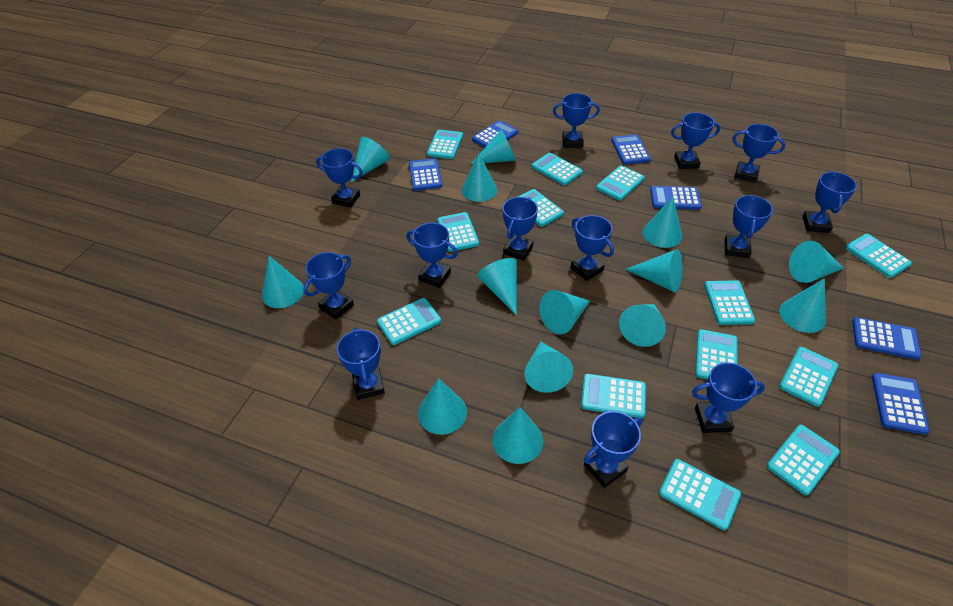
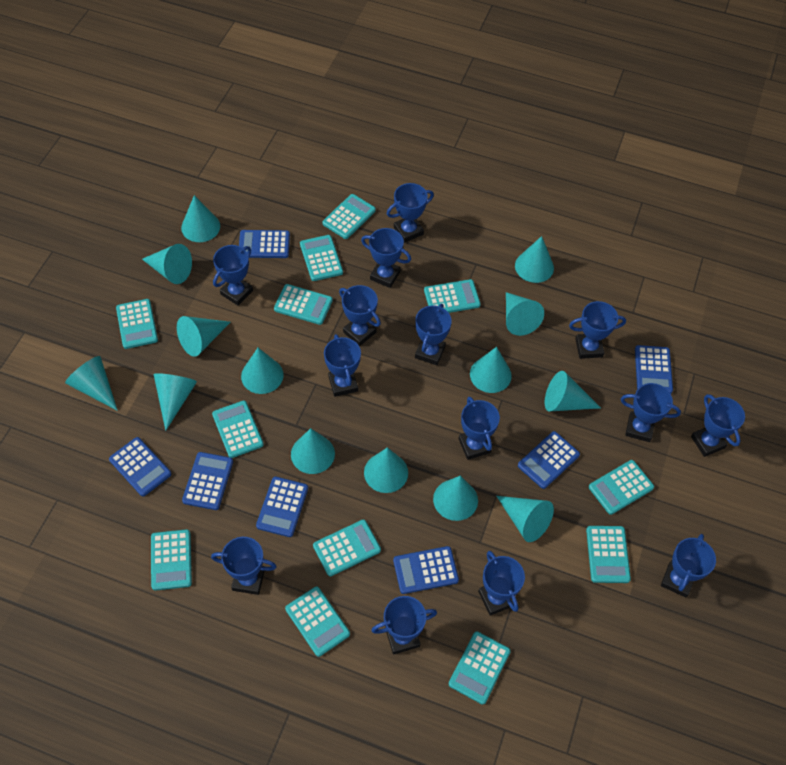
blue calculator: [409,158,442,191] [472,120,518,147] [611,134,651,165] [650,186,702,210] [852,317,921,360] [872,373,929,435] = 6 -> [109,437,171,496] [182,452,233,510] [239,230,290,258] [256,477,308,537] [393,546,459,594] [518,431,580,489] [635,345,673,394] = 7
blue trophy: [303,252,354,320] [316,148,363,208] [337,328,385,400] [407,223,458,288] [502,197,538,261] [553,93,600,148] [570,215,614,281] [584,411,642,488] [671,113,720,169] [692,362,765,433] [725,195,773,258] [732,124,786,183] [802,171,857,233] = 13 -> [211,537,277,595] [213,245,253,306] [324,334,361,397] [339,285,381,346] [361,228,411,288] [371,596,437,655] [387,183,434,243] [415,304,452,365] [459,397,500,460] [478,551,525,616] [569,301,626,359] [621,383,681,442] [661,534,716,598] [691,394,745,457] = 14
turquoise calculator: [377,298,441,345] [427,130,463,159] [437,212,479,252] [518,189,564,227] [532,153,583,186] [581,374,646,418] [596,165,645,201] [659,459,741,530] [695,329,738,379] [704,280,755,325] [767,424,840,496] [779,347,839,407] [845,234,912,278] = 13 -> [116,299,158,349] [151,529,192,591] [212,401,264,458] [274,284,333,325] [285,587,350,657] [300,235,343,281] [313,520,381,576] [322,194,376,239] [424,279,481,313] [449,631,511,705] [586,526,631,583] [589,460,654,515] = 12

